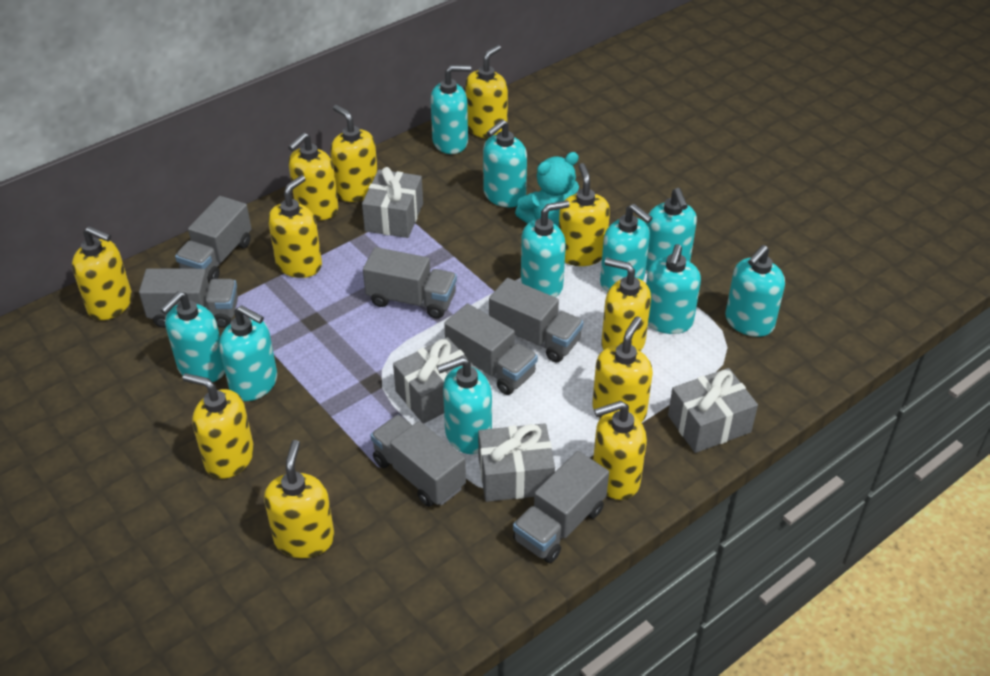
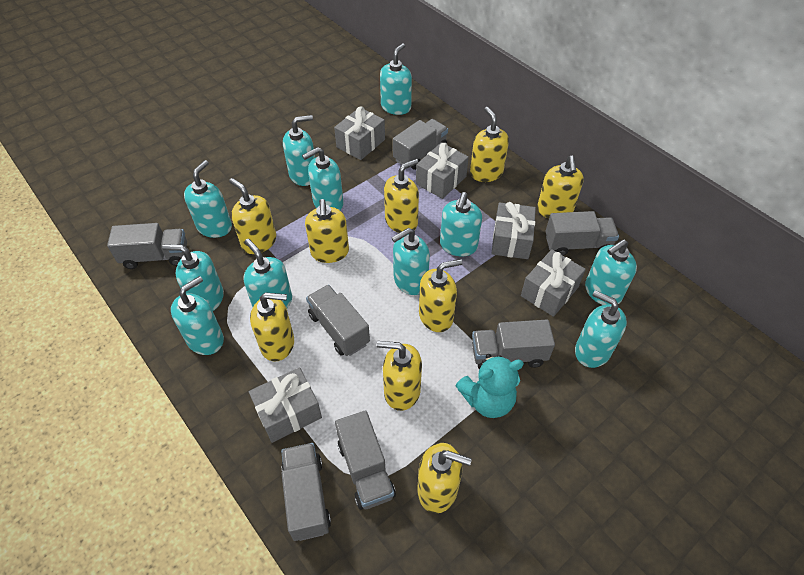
grey gift: [362,167,423,238] [393,337,476,424] [478,423,555,502] [668,368,758,453] = 4 -> [249,367,322,443] [334,107,385,160] [416,142,469,199] [491,202,536,259] [521,249,586,317] = 5
turquoise soap dispenser: [160,291,225,382] [219,305,277,401] [430,65,471,154] [437,356,492,454] [483,119,527,207] [521,200,570,297] [600,204,652,292] [646,188,697,271] [646,244,701,334] [725,245,785,337] = 10 -> [162,244,224,311] [171,276,224,355] [184,160,232,238] [243,239,292,308] [283,115,315,186] [302,147,344,210] [380,43,412,115] [392,228,430,295] [440,192,482,256] [575,290,627,368] [585,239,637,305] = 11
yellow soap dispenser: [72,226,132,320] [183,373,254,479] [264,440,334,558] [268,175,322,278] [288,132,338,220] [330,105,378,202] [465,45,508,139] [559,163,610,266] [592,316,653,422] [593,401,647,500] [601,258,651,351] = 11 -> [229,178,276,254] [250,292,294,362] [305,199,349,263] [377,341,422,411] [384,159,419,233] [417,443,472,514] [419,259,462,332] [470,107,509,182] [537,156,584,218] = 9

